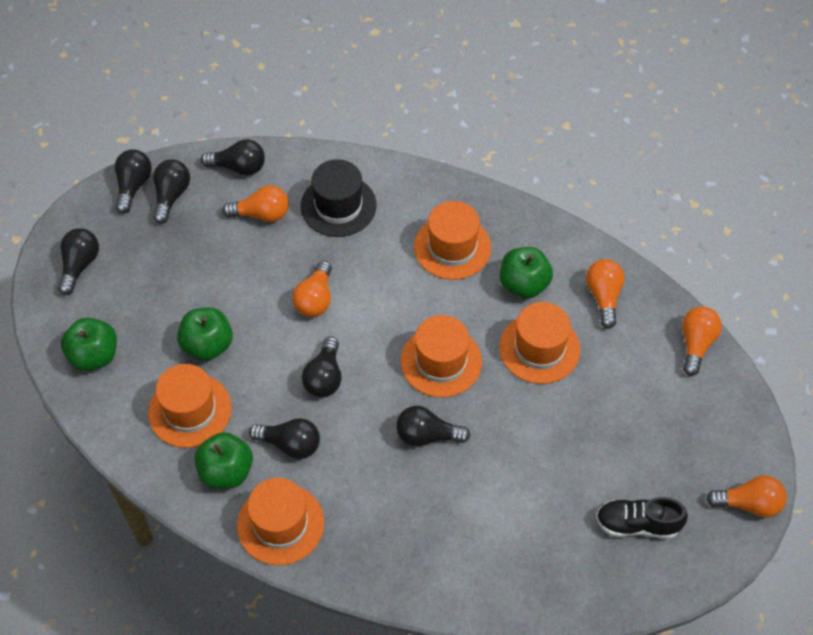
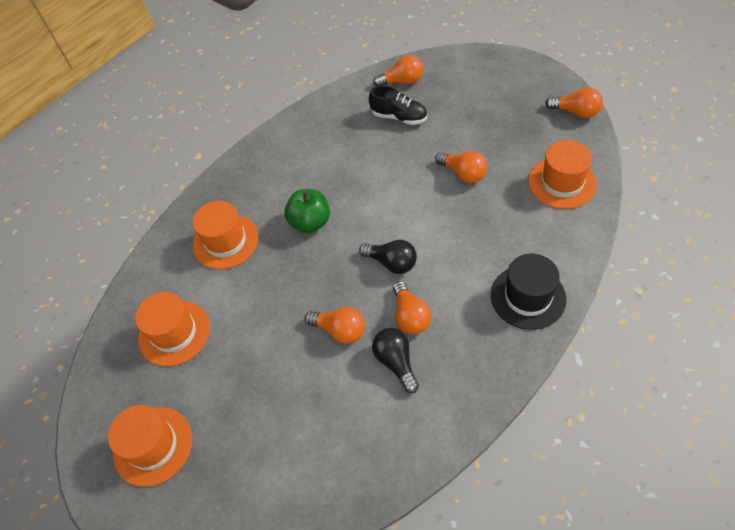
black light bulb: [58,228,99,295] [115,149,152,214] [153,159,190,224] [201,139,265,176] [249,418,320,459] [302,337,342,397] [396,406,470,446] = 7 -> [359,240,417,274] [372,328,419,393] = 2
green apple: [61,318,117,371] [177,308,233,361] [194,432,253,489] [500,247,553,299] = 4 -> [284,189,330,233] = 1
orange hat: [148,364,232,448] [237,478,324,565] [401,315,482,397] [414,201,491,280] [499,302,580,384] = 5 -> [108,405,192,487] [135,292,210,366] [193,201,259,269] [528,140,597,209] = 4

